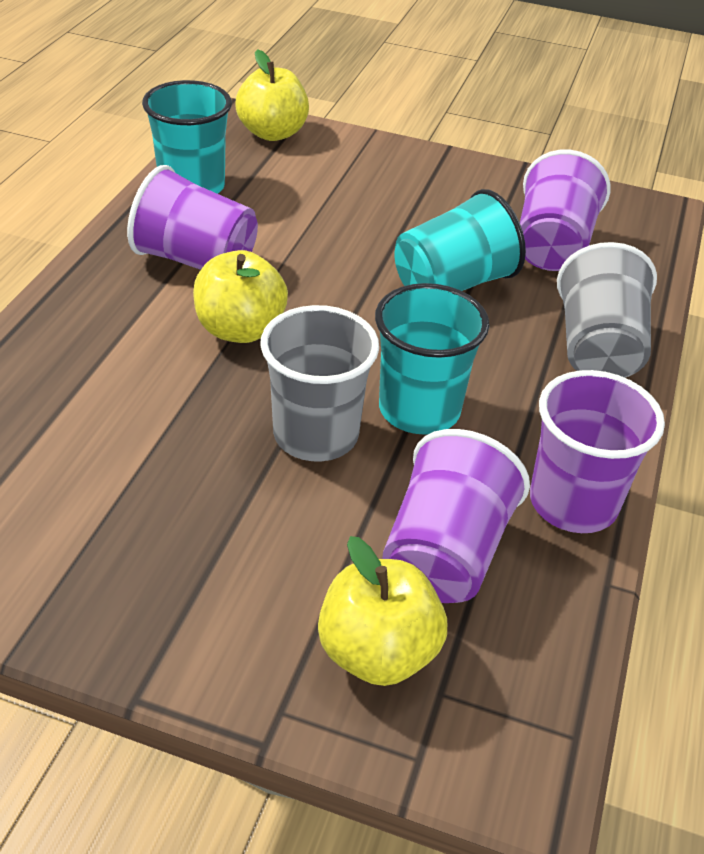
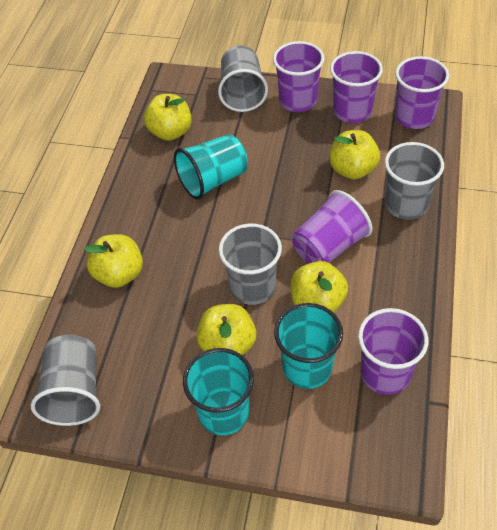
grey cup: [260,305,379,461] [557,242,657,378] = 2 -> [31,335,100,426] [218,46,268,112] [219,224,282,305] [385,142,444,220] = 4
purple cup: [127,165,258,270] [382,429,530,603] [520,150,611,271] [530,370,665,533] = 4 -> [273,41,324,112] [292,190,372,264] [330,51,383,123] [358,308,429,395] [395,56,449,129] = 5
yellow apple: [193,250,288,343] [235,49,309,141] [318,536,447,686] = 3 -> [84,234,143,288] [144,94,192,141] [197,304,256,355] [291,261,348,313] [329,130,380,179] = 5

